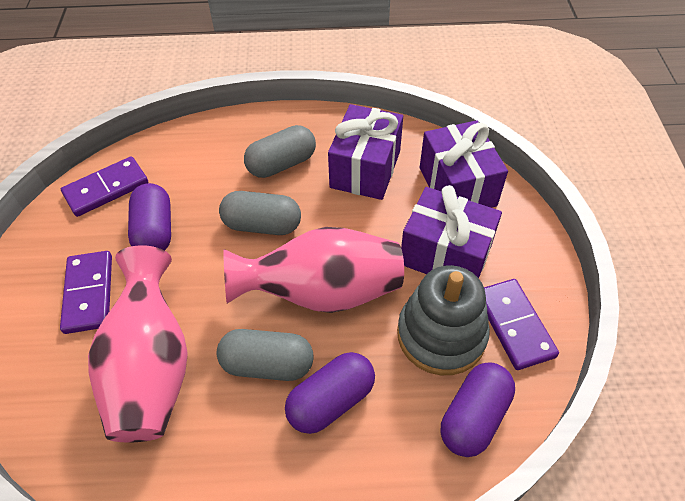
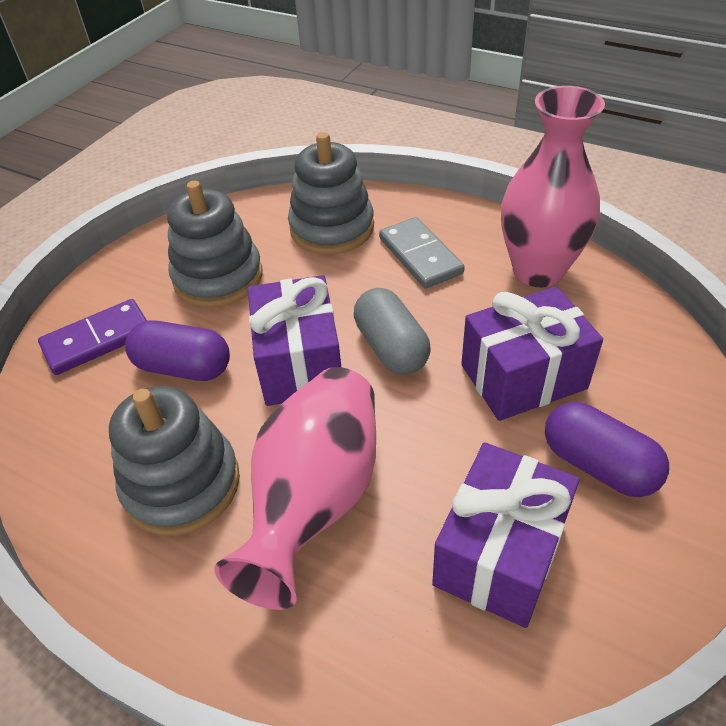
grey capsule: [217,329,313,381] [219,191,301,235] [244,125,316,178] = 3 -> [354,288,431,374] = 1
grey domino: none = 0 -> [379,217,465,289] = 1
grey stacking toy: [397,265,490,375] = 1 -> [109,386,240,536] [167,181,263,308] [288,132,374,255] = 3
purple capsule: [128,183,171,250] [285,352,375,434] [441,362,515,457] = 3 -> [125,321,230,381] [545,402,669,497] = 2
purple domino: [60,251,112,334] [61,156,148,217] [484,279,559,370] = 3 -> [38,299,147,375] = 1

